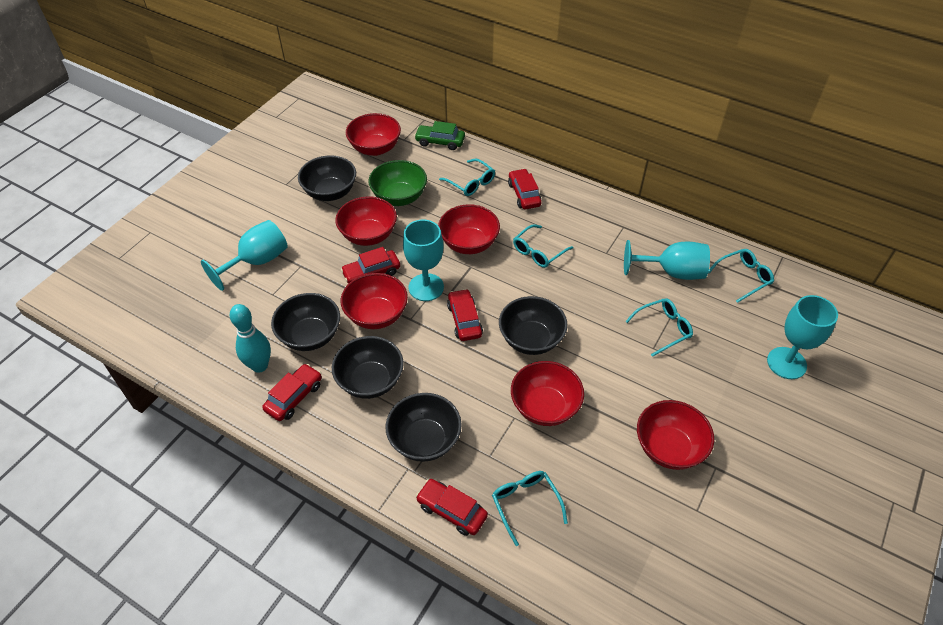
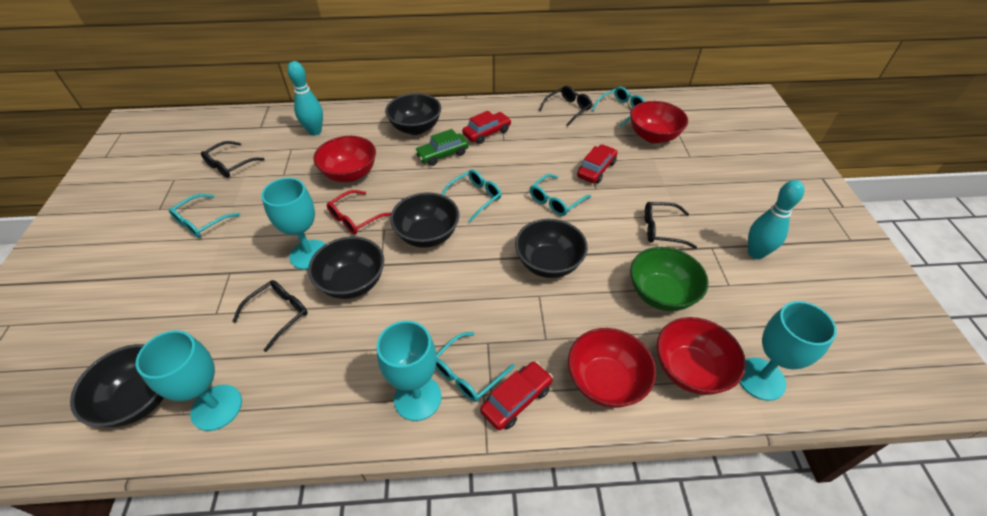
black glasses: none = 0 -> [201,141,265,178] [232,280,308,352] [539,86,592,126] [644,202,697,249] = 4
red bowl: [335,197,397,246] [341,273,408,329] [346,113,401,156] [438,204,500,254] [511,361,584,426] [637,400,714,470] = 6 -> [313,136,376,182] [568,328,656,408] [630,101,688,144] [657,317,746,395] = 4
red car: [262,364,322,421] [341,247,400,284] [416,479,488,536] [447,289,483,341] [508,169,542,209] = 5 -> [462,111,512,144] [480,361,553,430] [577,144,618,183] = 3
red glasses: none = 0 -> [327,190,392,234] = 1
turquoise bowling pin: [230,304,271,373] = 1 -> [287,61,323,136] [748,180,805,259] = 2

